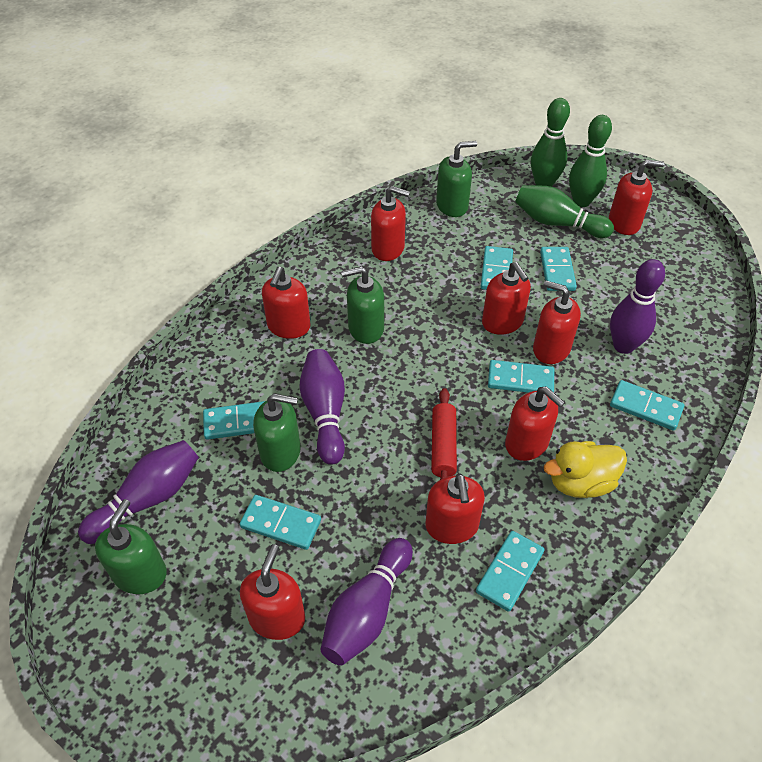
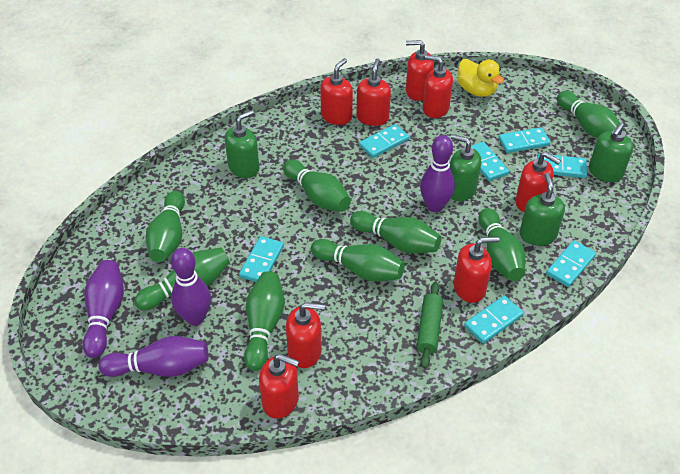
green bowling pin: [515,185,614,238] [531,98,570,187] [569,115,612,207] = 3 -> [134,248,230,311] [145,191,185,262] [244,271,284,371] [283,160,351,212] [311,239,405,282] [350,211,441,254] [478,208,525,281] [557,91,624,138] = 8
green rolling pin: none = 0 -> [417,282,443,368] = 1
red rolling pin: [431,388,457,480] = 1 -> none = 0

